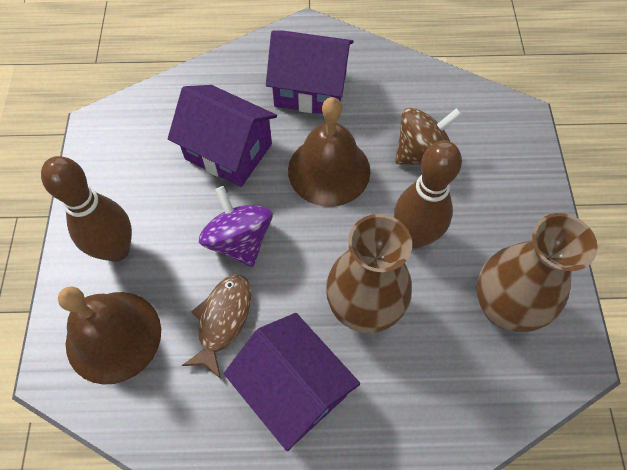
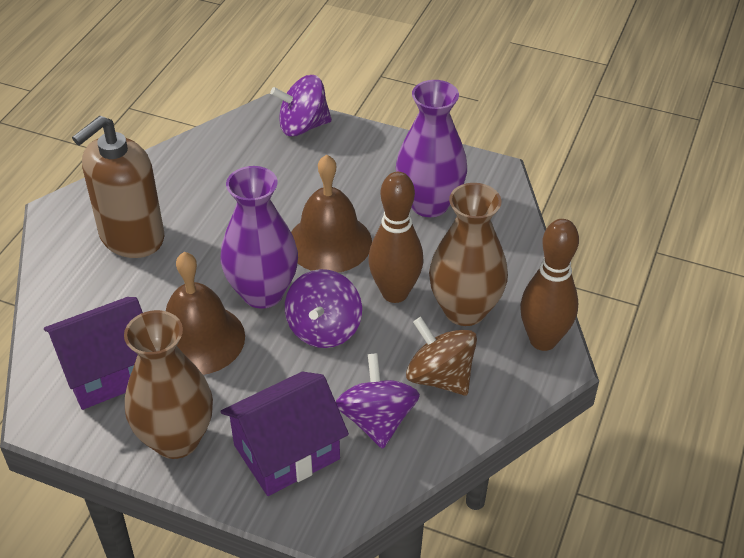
brown fish: [182,274,251,379] = 1 -> none = 0
brown soap dispenser: none = 0 -> [72,116,164,258] = 1
purple house: [168,85,277,187] [224,313,360,451] [266,30,353,114] = 3 -> [44,297,143,410] [220,372,349,496] = 2
purple spinning top: [199,186,273,267] = 1 -> [270,75,332,136] [285,269,362,348] [336,353,420,449] = 3
purple vase: none = 0 -> [220,166,298,309] [396,80,467,217] = 2

